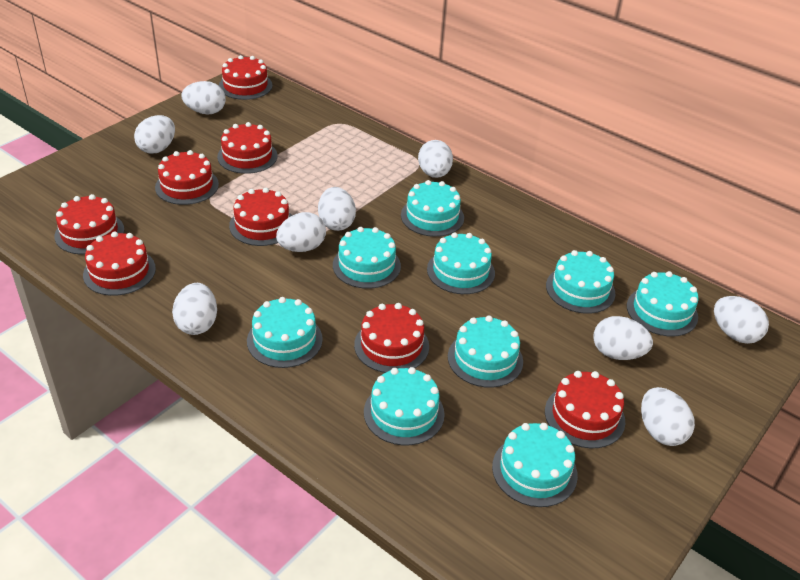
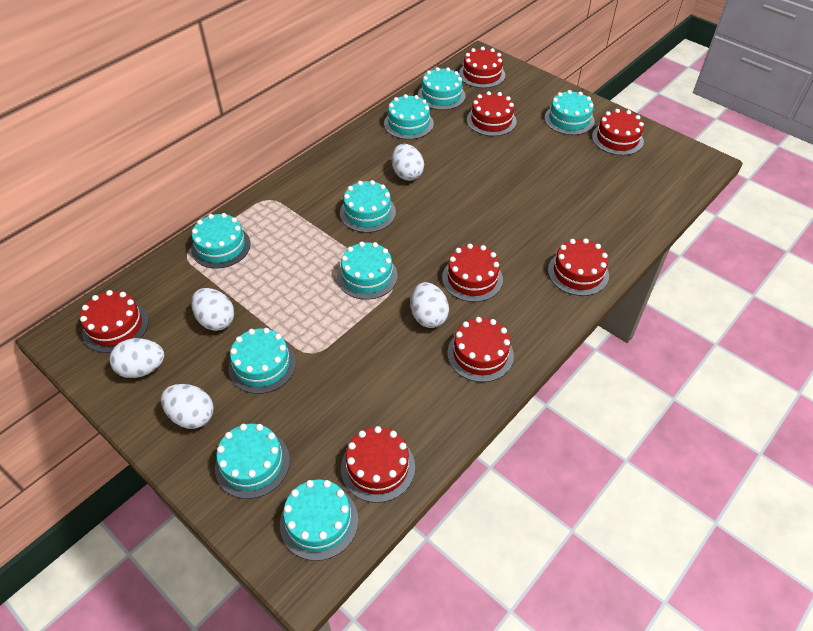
white egg: [134,115,175,154] [172,283,217,335] [181,81,226,114] [276,212,326,252] [318,187,356,231] [418,140,453,178] [593,316,653,360] [641,387,695,446] [714,296,769,344] = 9 -> [110,338,165,378] [161,384,214,429] [191,288,234,331] [392,144,424,181] [411,282,449,328] = 5

